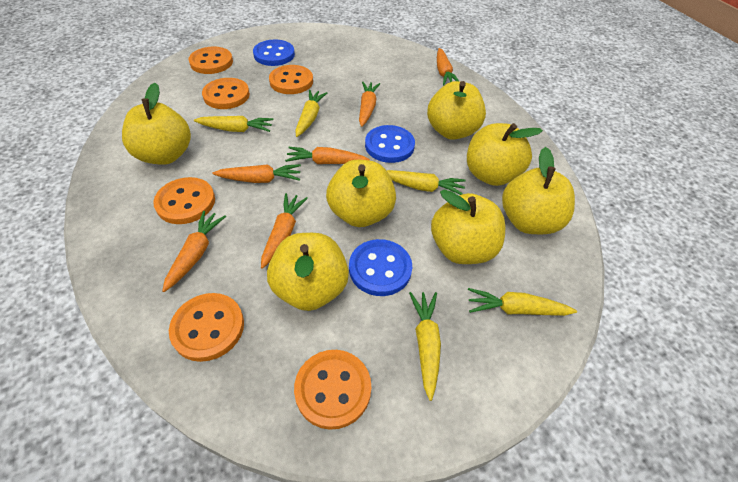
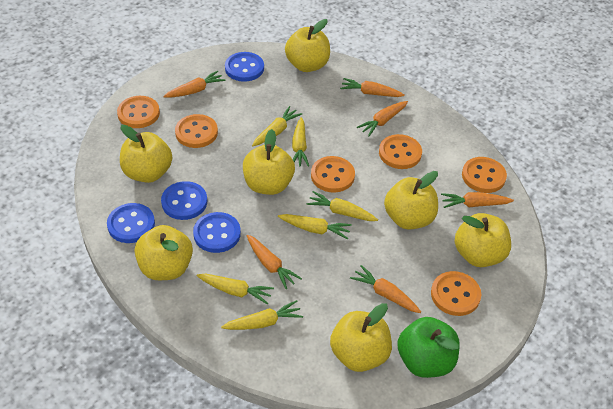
blue button: [253,39,295,66] [349,239,412,296] [365,125,415,163] = 3 -> [107,203,155,243] [161,181,207,220] [193,212,241,253] [225,52,264,82] = 4
green apple: none = 0 -> [397,317,460,378] = 1
yellow carrot: [194,116,273,132] [295,90,327,137] [387,170,466,195] [409,292,441,401] [468,288,577,316] = 5 -> [197,274,274,305] [221,300,303,330] [252,106,303,146] [278,214,352,239] [292,117,309,167] [307,191,378,221] = 6

